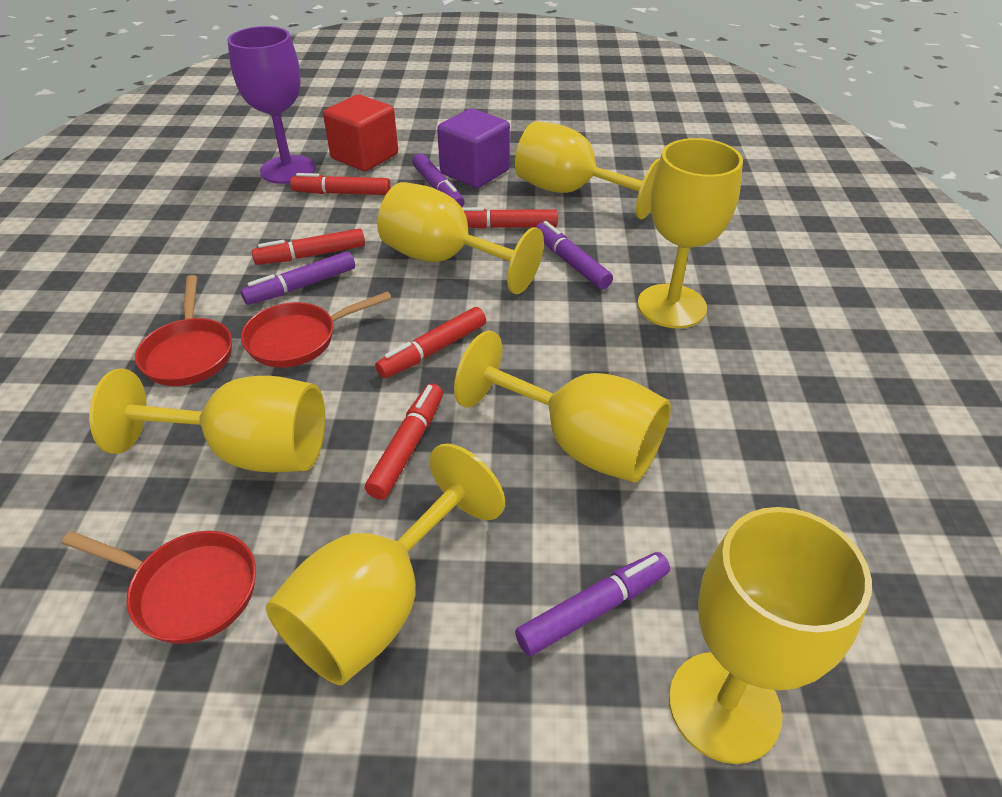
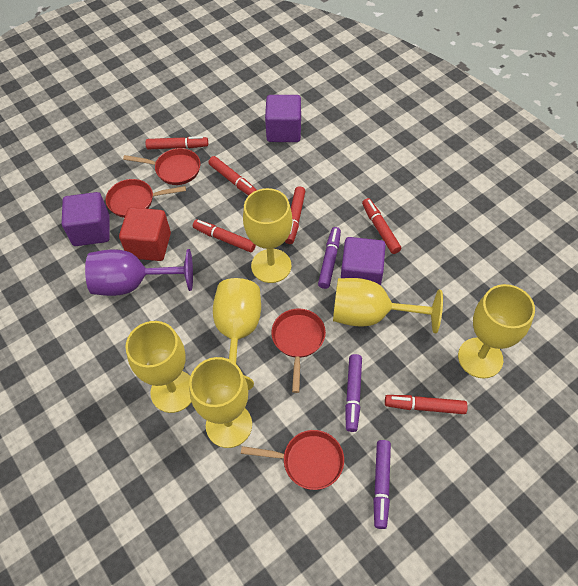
purple cube: [437,108,510,188] = 1 -> [62,192,110,246] [265,95,301,142] [341,237,386,285] = 3
purple marker: [241,251,355,305] [412,153,464,207] [515,552,670,656] [536,221,613,290] = 4 -> [318,227,341,289] [345,354,362,432] [373,440,391,529] = 3
red marker: [252,228,365,265] [290,173,390,195] [365,384,443,500] [375,307,486,378] [462,207,558,229] = 5 -> [145,136,208,150] [193,219,256,252] [208,156,257,195] [285,186,305,244] [362,198,401,254] [385,395,468,414] = 6
red pan: [62,531,256,644] [135,275,232,386] [241,291,392,368] = 3 -> [105,179,186,218] [123,148,200,185] [241,430,344,490] [271,308,326,393] = 4
yellow goblet: [89,369,325,472] [266,443,505,685] [377,182,544,294] [454,331,671,483] [515,121,660,219] [637,138,743,328] [669,507,872,764] = 7 -> [125,321,191,413] [189,357,252,448] [213,278,261,390] [243,188,292,283] [333,278,443,333] [458,284,535,379] = 6

